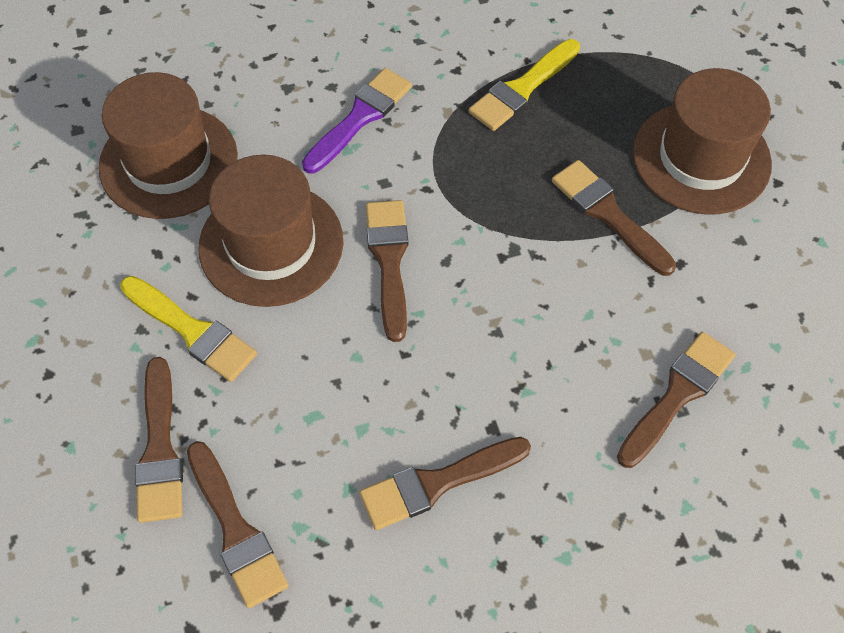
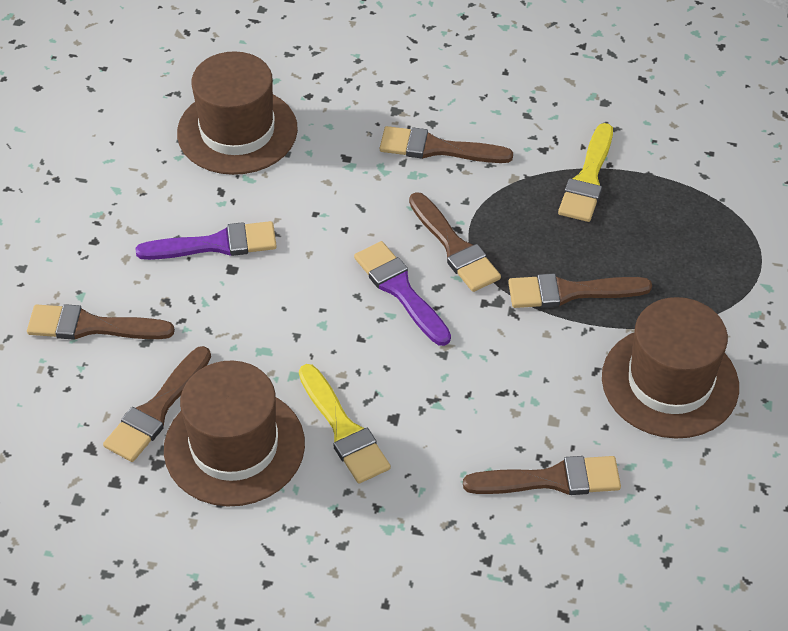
purple brush: [302,68,412,174] = 1 -> [135,221,277,260] [354,241,451,346] = 2

